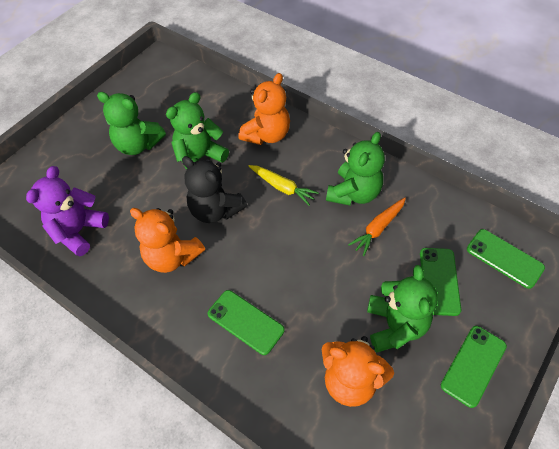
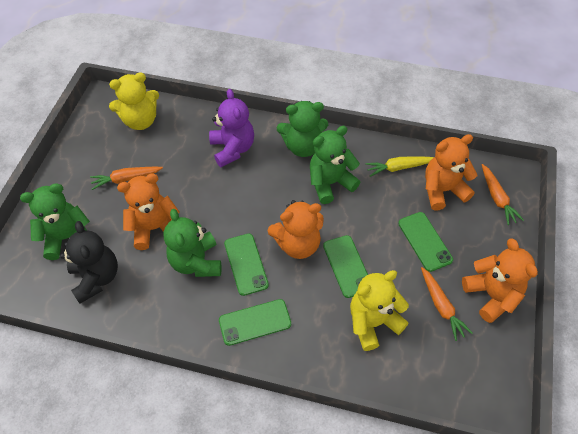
orange carrot: [348,197,406,256] = 1 -> [90,166,163,190] [421,267,473,341] [482,164,524,225] = 3
orange teddy bear: [130,208,205,273] [239,73,290,145] [322,336,394,407] = 3 -> [117,173,180,250] [267,200,324,259] [425,134,478,210] [462,238,538,323] = 4
yellow teddy bear: none = 0 -> [109,72,159,130] [350,270,409,351] = 2

